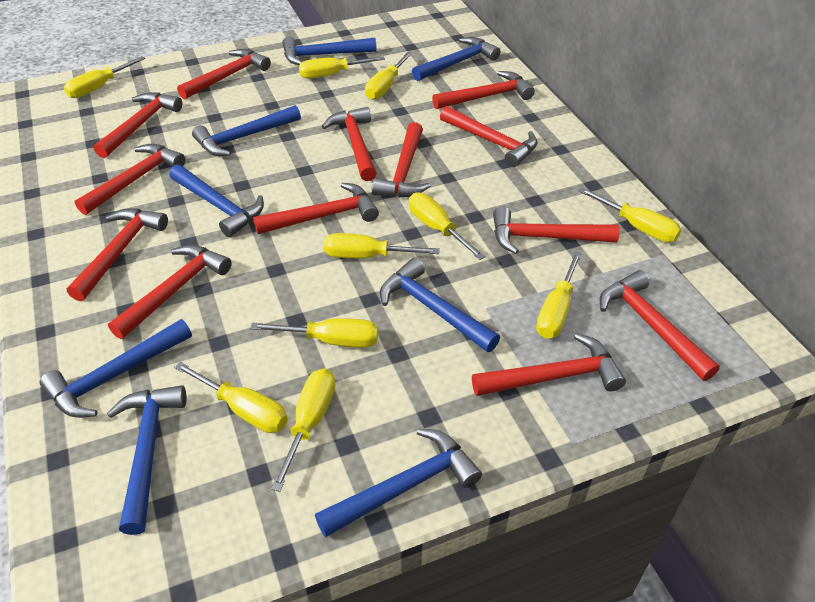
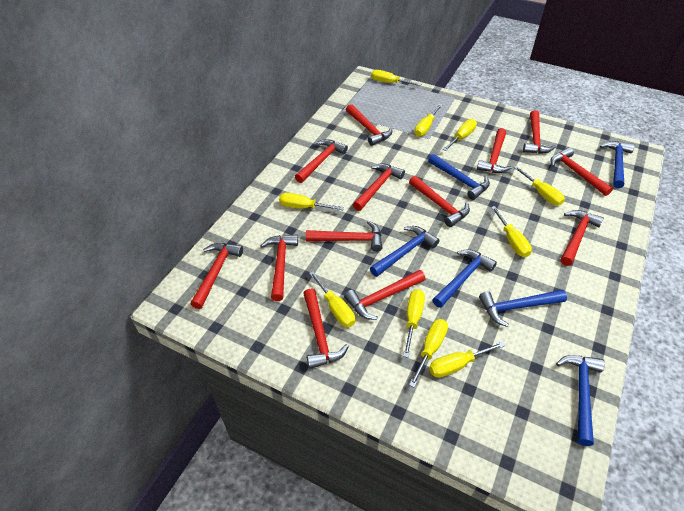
blue hammer: [40,319,192,418] [107,385,187,535] [169,164,264,237] [192,105,301,156] [282,37,377,65] [315,428,482,538] [380,258,500,352] [412,37,500,81] = 8 -> [370,226,439,277] [428,154,490,200] [432,249,497,308] [479,290,567,327] [556,355,605,446] [600,141,635,188] = 6

